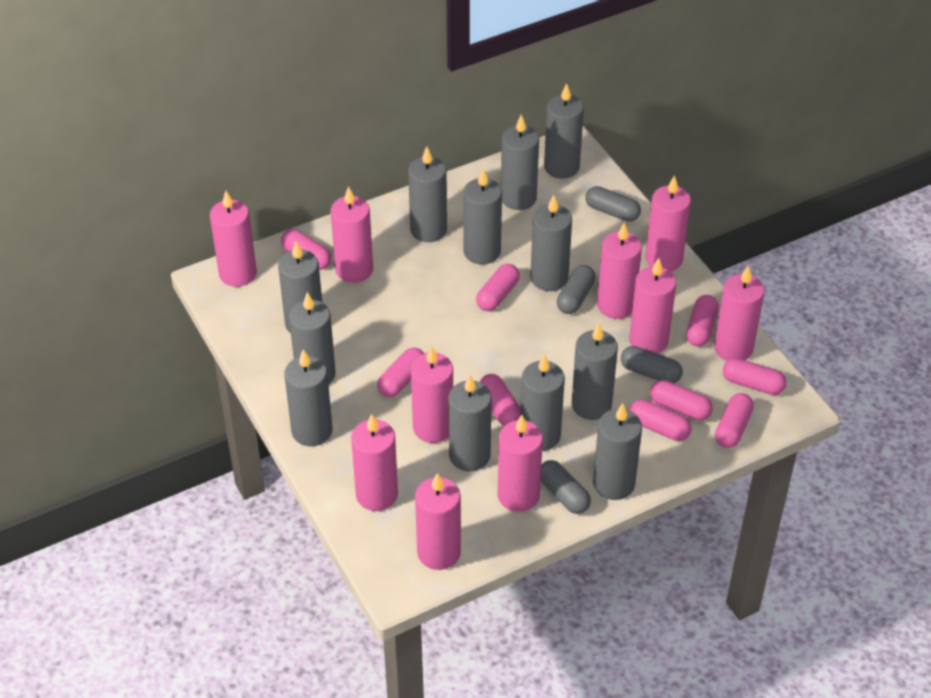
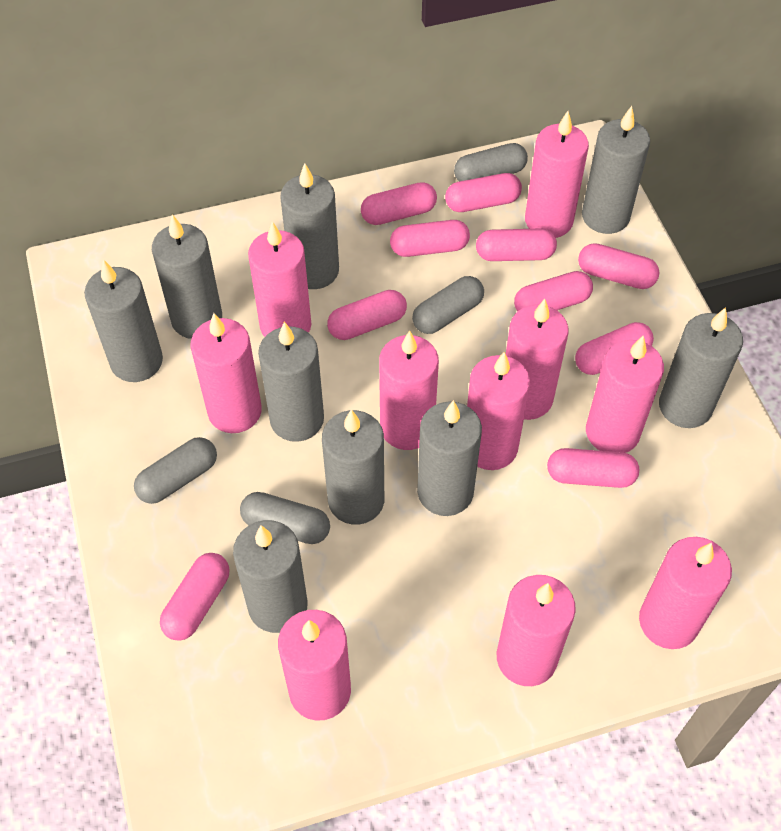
grey candle: [278,241,322,333] [284,349,332,446] [289,292,336,385] [408,147,447,242] [448,375,492,471] [463,169,502,265] [501,114,539,210] [520,354,565,451] [530,195,572,291] [544,83,584,179] [571,323,618,420] [593,403,642,500] = 12 -> [84,259,163,382] [152,214,222,339] [233,520,308,633] [258,322,324,442] [280,163,339,289] [322,409,384,525] [417,400,482,516] [582,106,650,234] [659,307,743,428] = 9
pink capsule: [281,229,331,270] [377,347,424,397] [476,264,520,311] [480,374,521,426] [629,400,692,441] [650,380,713,420] [686,295,719,346] [715,393,754,448] [723,358,787,395] = 9 -> [160,553,229,641] [327,290,407,340] [361,182,437,225] [390,220,470,257] [445,173,522,212] [476,228,557,261] [514,271,593,311] [547,448,639,488] [575,322,654,375] [578,243,659,289] = 10

